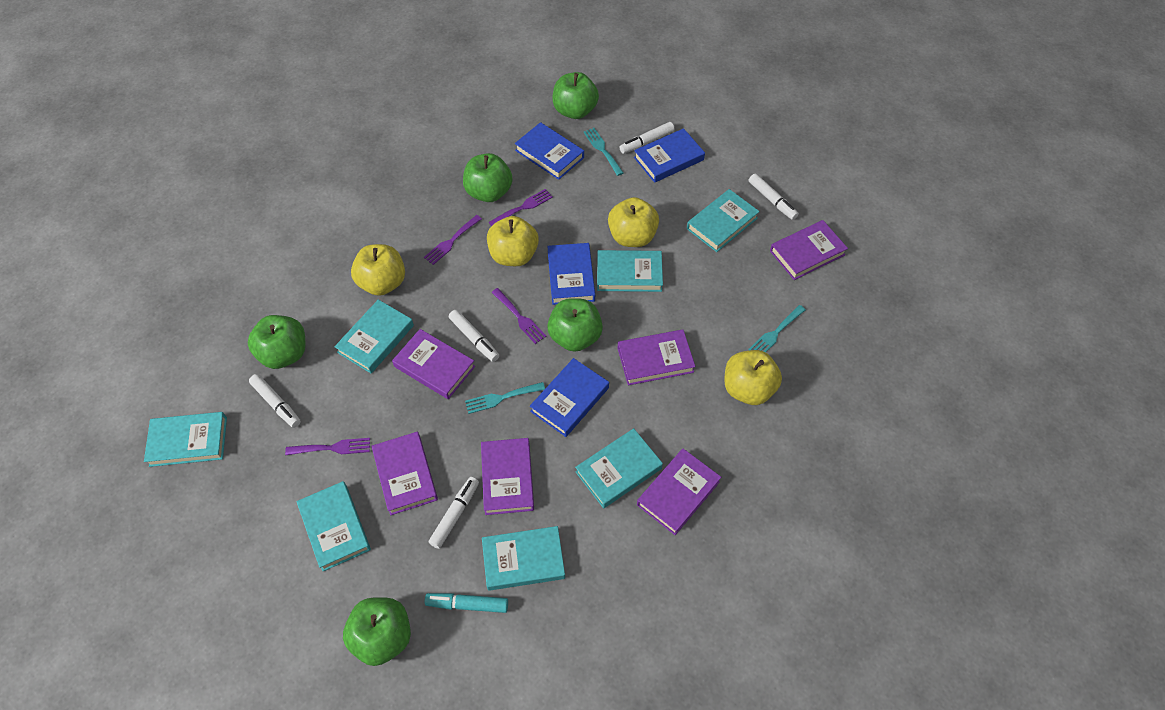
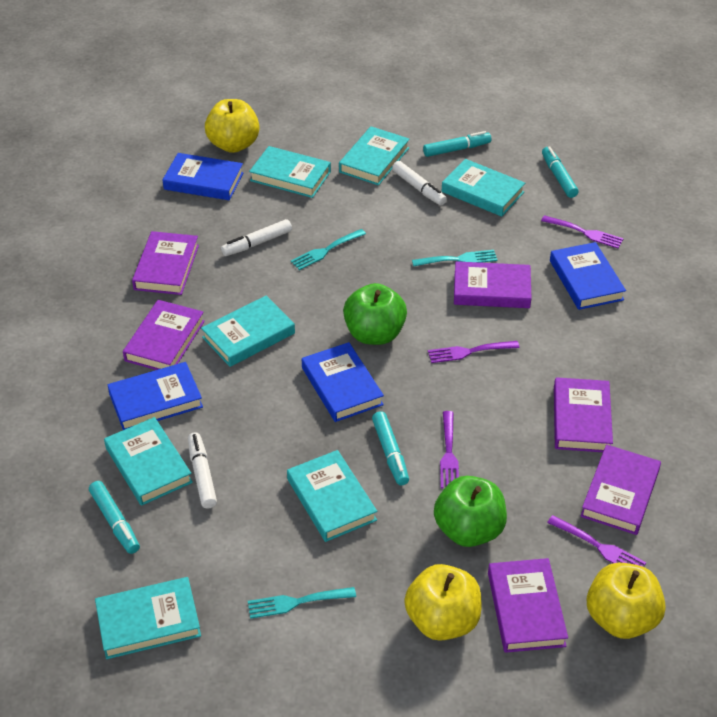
green apple: [248,315,305,369] [343,597,411,666] [463,153,513,202] [547,298,603,352] [552,72,599,119] = 5 -> [343,283,407,345] [434,476,507,547] = 2
turquoise marker: [425,593,508,613] = 1 -> [89,481,140,554] [372,411,409,485] [423,131,492,157] [542,146,579,198] = 4
white marker: [249,374,301,428] [429,477,479,549] [449,310,499,362] [619,122,675,154] [749,173,799,220] = 5 -> [188,432,217,509] [221,219,292,256] [392,161,447,206] = 3
yellow apple: [351,244,405,296] [487,216,539,266] [608,197,659,247] [724,350,782,405] = 4 -> [205,99,260,153] [404,564,481,641] [587,563,666,639] = 3

